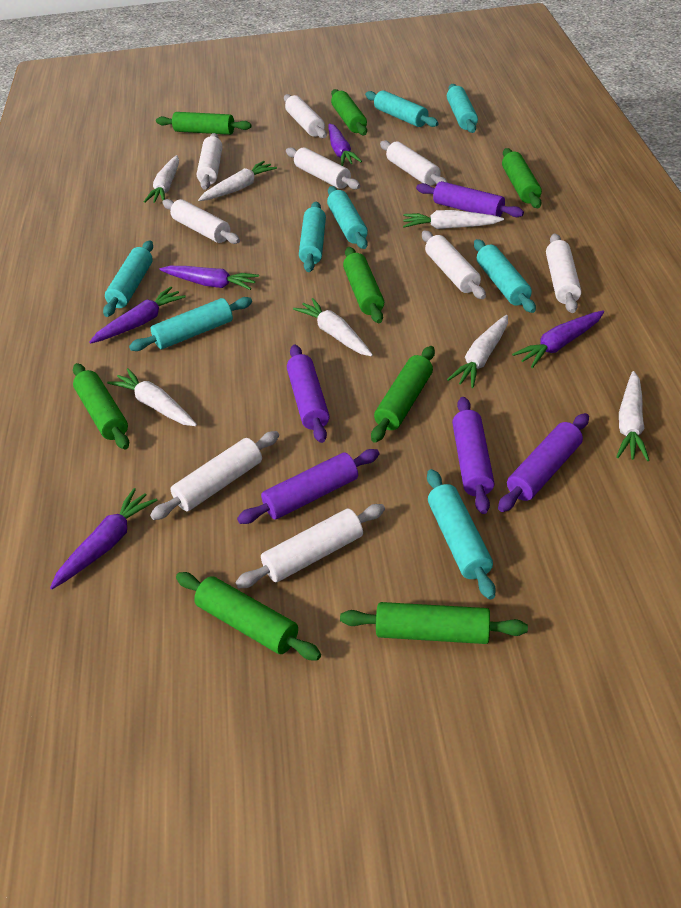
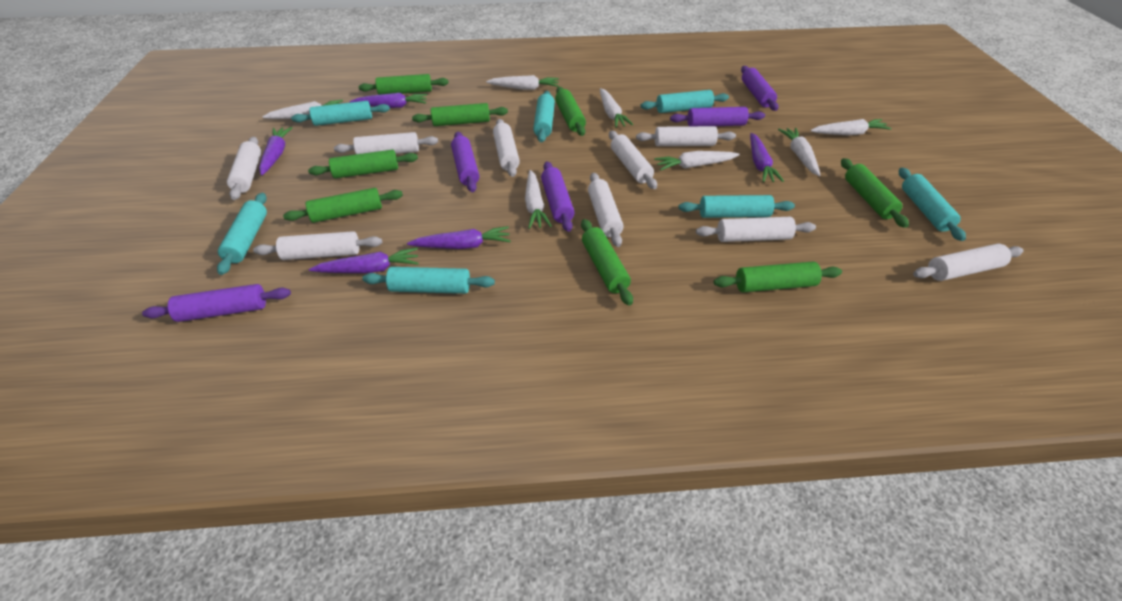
turquoise rolling pin: [103,240,153,317] [129,297,252,351] [299,202,326,272] [327,186,368,249] [365,90,439,127] [427,469,496,600] [447,84,478,133] [474,239,536,313] = 8 -> [217,193,267,275] [291,101,390,126] [362,267,495,294] [533,91,555,142] [641,90,729,113] [678,195,795,218] [899,168,966,241] = 7

